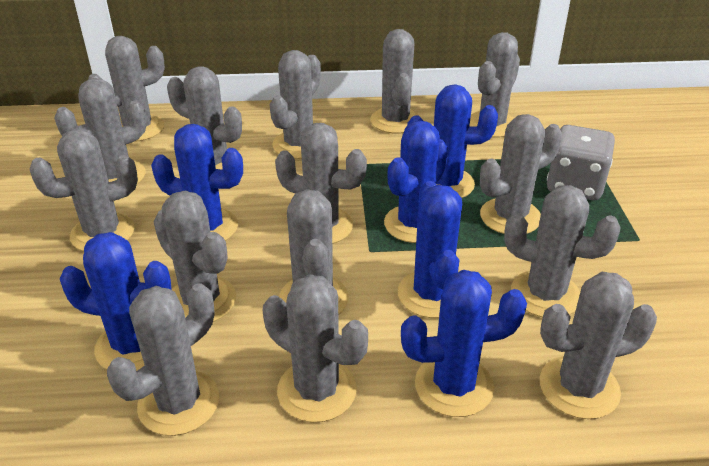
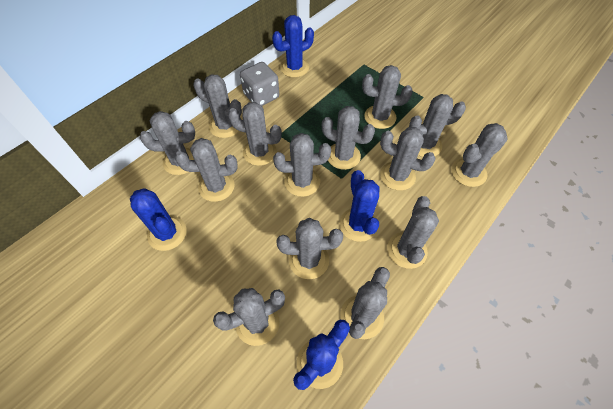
blue cactus: [60,232,171,371] [151,124,243,241] [384,121,448,243] [398,181,462,318] [401,270,527,417] [407,84,498,198] = 6 -> [130,188,187,251] [272,15,314,78] [293,320,350,390] [340,170,380,242] = 4
grey cactus: [30,129,138,251] [54,78,147,184] [88,36,165,142] [107,283,219,436] [153,191,236,322] [167,66,242,169] [263,274,368,422] [270,50,321,159] [275,123,367,244] [279,189,349,315] [370,29,419,134] [470,32,520,138] [480,114,562,234] [504,185,620,317] [540,272,657,419] = 15 -> [140,111,195,175] [175,138,237,202] [193,74,242,138] [213,288,285,346] [228,102,282,166] [273,133,331,197] [277,218,343,279] [322,106,375,170] [340,267,390,339] [362,65,413,129] [380,127,436,190] [387,196,439,269] [409,94,466,157] [451,123,508,187] = 14

